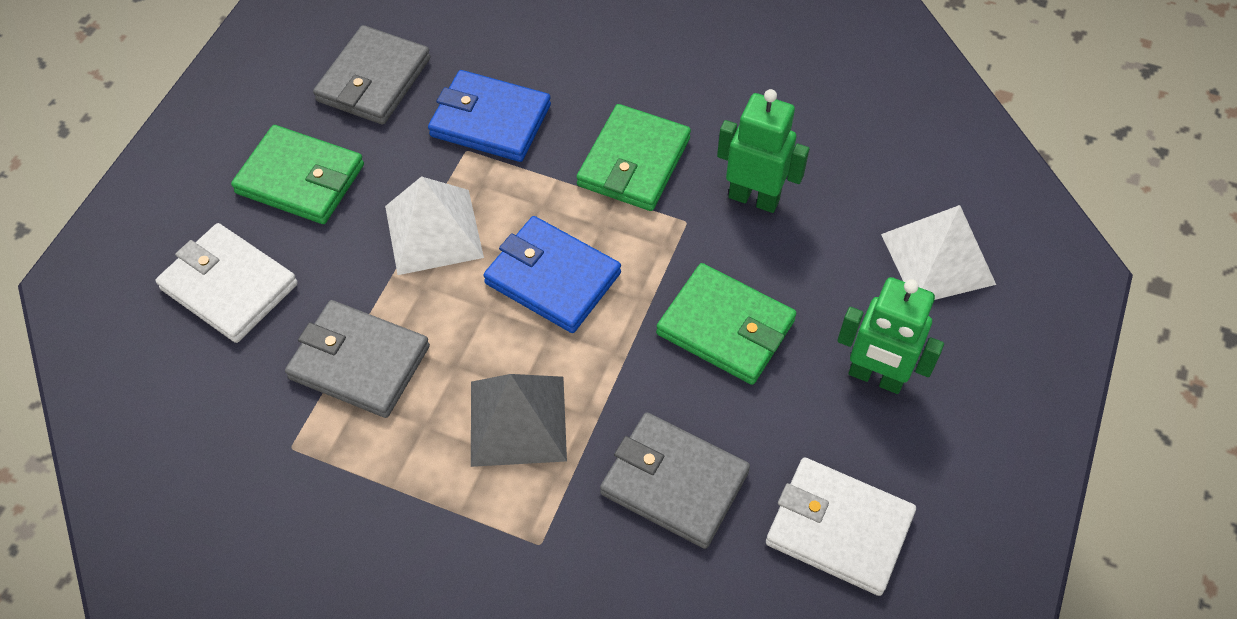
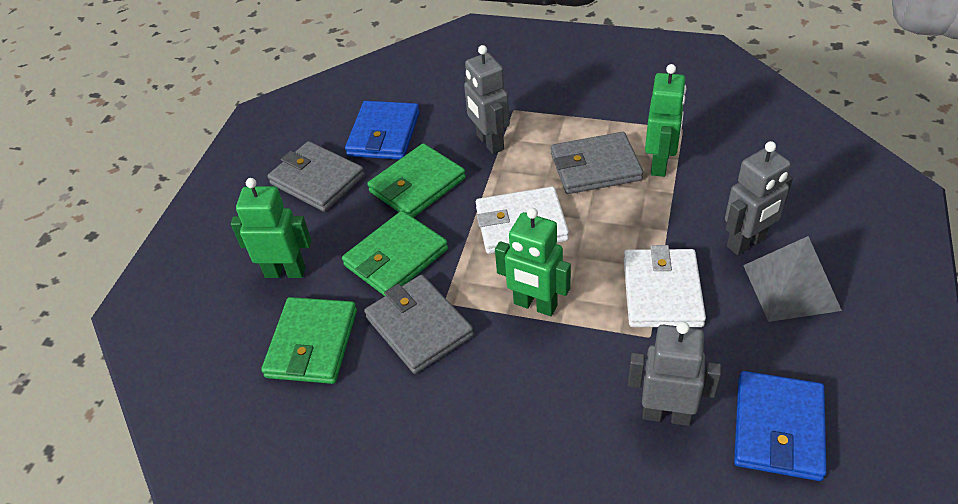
green robot: [717,89,809,213] [837,277,944,394] = 2 -> [231,178,311,278] [495,208,571,316] [645,64,686,177] = 3
grey robot: none = 0 -> [464,45,510,154] [628,321,721,426] [725,141,793,255] = 3
white pyramid: [385,176,484,275] [881,205,996,300] = 2 -> none = 0

